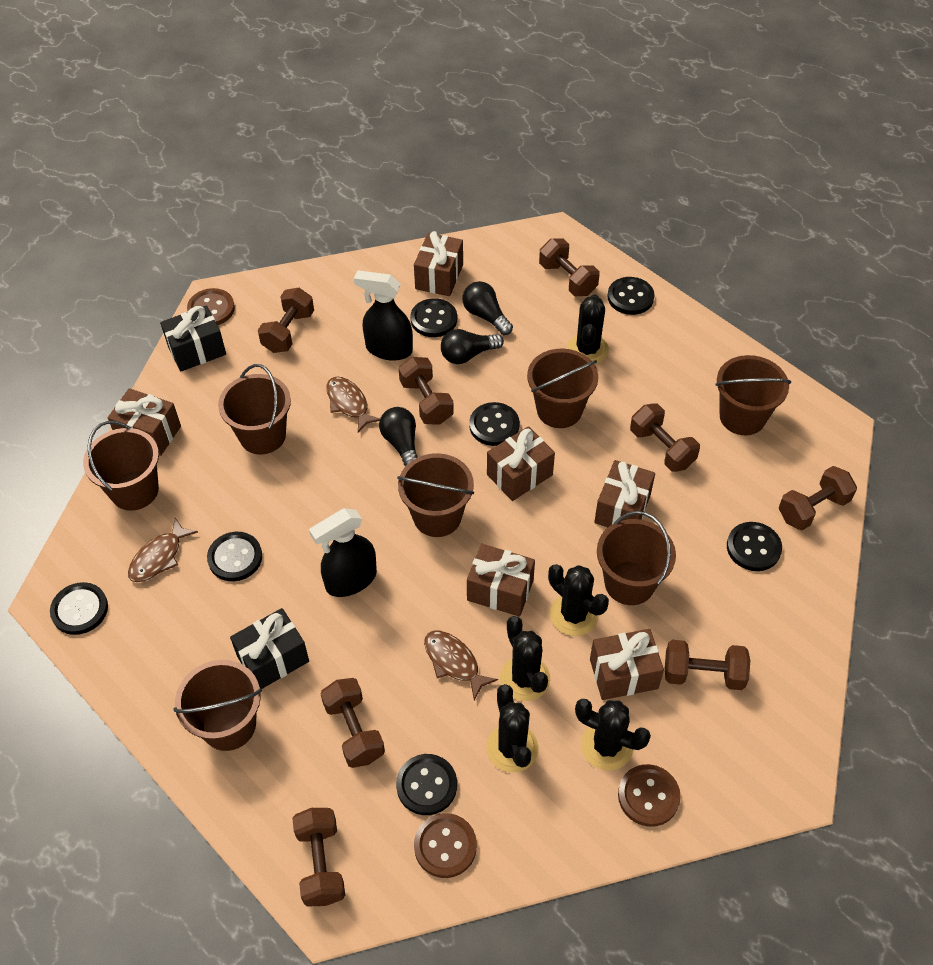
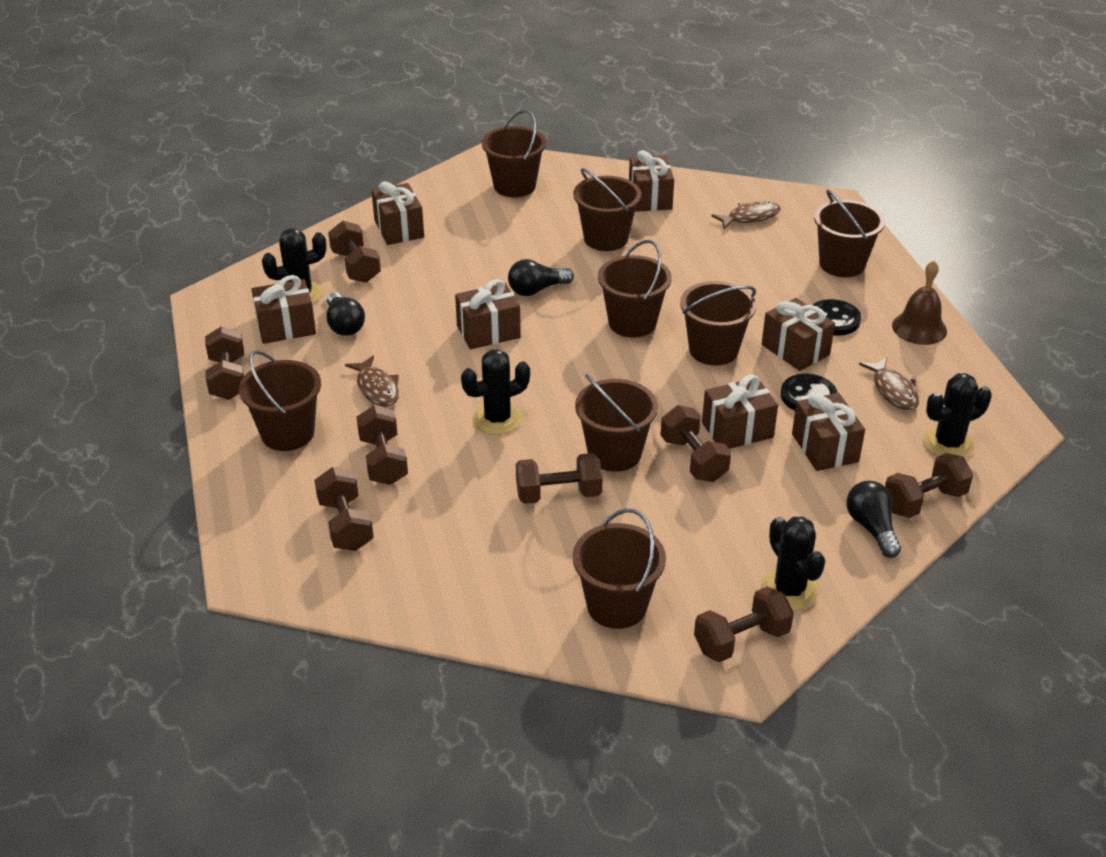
black button: [50,582,108,635] [207,532,262,581] [396,754,457,815] [410,298,457,337] [469,402,520,446] [608,277,655,315] [727,522,782,571] = 7 -> [781,374,837,411] [813,299,861,335] = 2
black cactus: [486,684,539,773] [500,616,550,701] [548,564,609,636] [567,294,609,365] [575,699,651,771] = 5 -> [262,228,327,304] [461,349,530,435] [761,516,825,611] [923,373,992,458] = 4
black gift: [160,305,226,372] [230,608,309,689] = 2 -> none = 0
black spray bottle: [309,508,377,597] [354,270,413,361] = 2 -> none = 0
brown bell: none = 0 -> [892,261,947,345] = 1
brown bucket: [83,421,159,511] [174,660,262,751] [218,364,291,455] [397,453,474,537] [527,349,598,428] [597,511,676,605] [716,355,791,435] = 7 -> [239,350,321,451] [482,110,546,197] [573,168,641,251] [573,509,666,629] [575,374,658,472] [598,240,672,338] [680,281,756,366] [814,189,885,277] = 8
brown button: [187,288,235,325] [414,813,477,878] [618,764,681,827] = 3 -> none = 0
brown gift: [108,388,181,456] [414,231,463,296] [467,544,535,617] [487,426,555,501] [590,629,664,700] [594,460,655,527] = 6 -> [251,275,316,344] [372,181,424,245] [455,279,521,349] [629,150,674,212] [702,375,778,449] [762,298,835,371] [792,393,865,471] = 7

